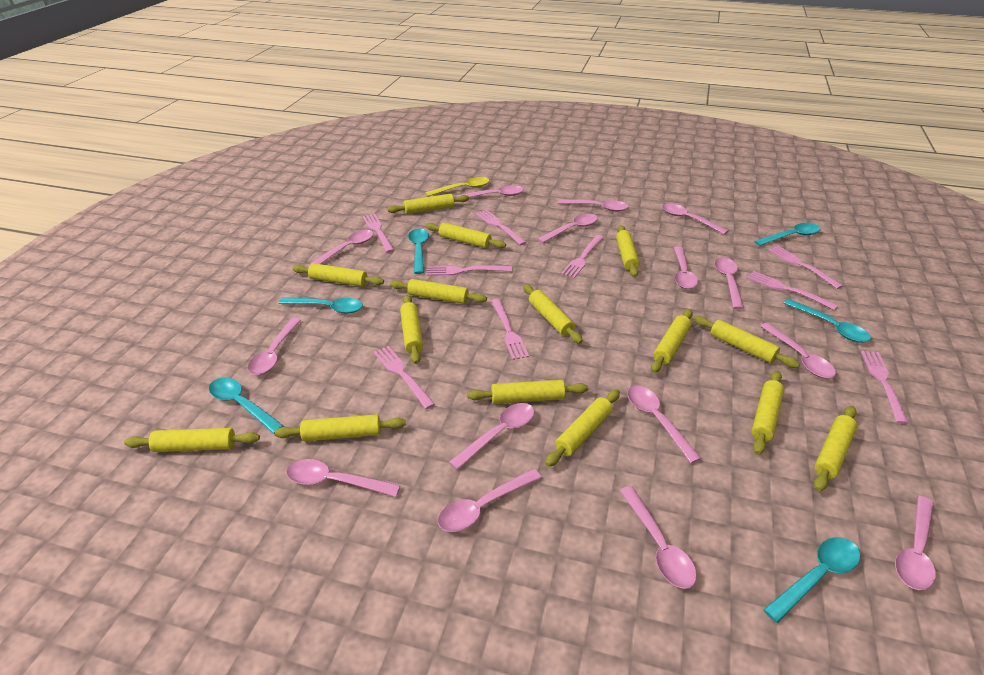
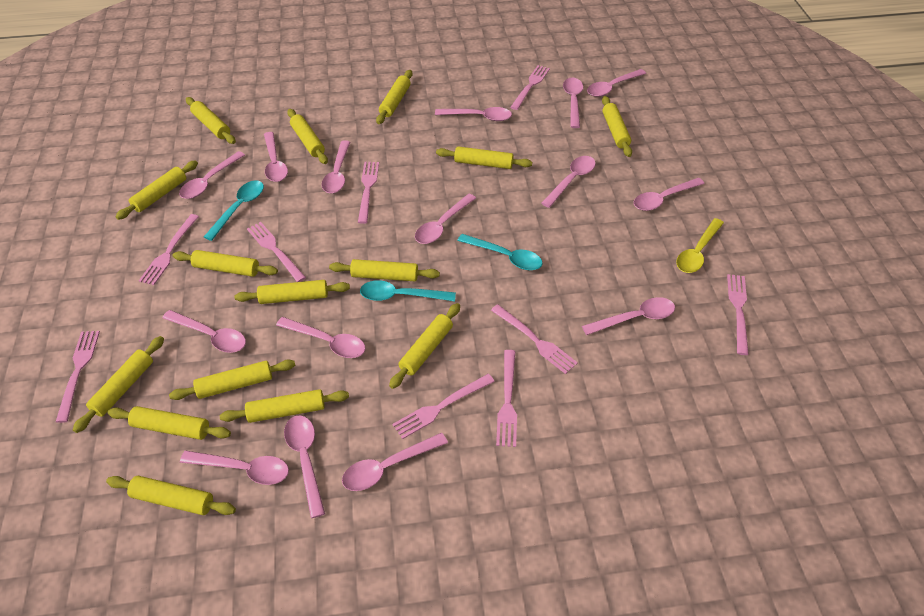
turquoise spoon: [209,378,284,434] [279,297,363,313] [408,228,429,274] [754,223,820,246] [763,537,860,623] [783,299,871,343] = 6 -> [204,180,264,241] [360,280,456,301] [457,234,543,270] = 3

